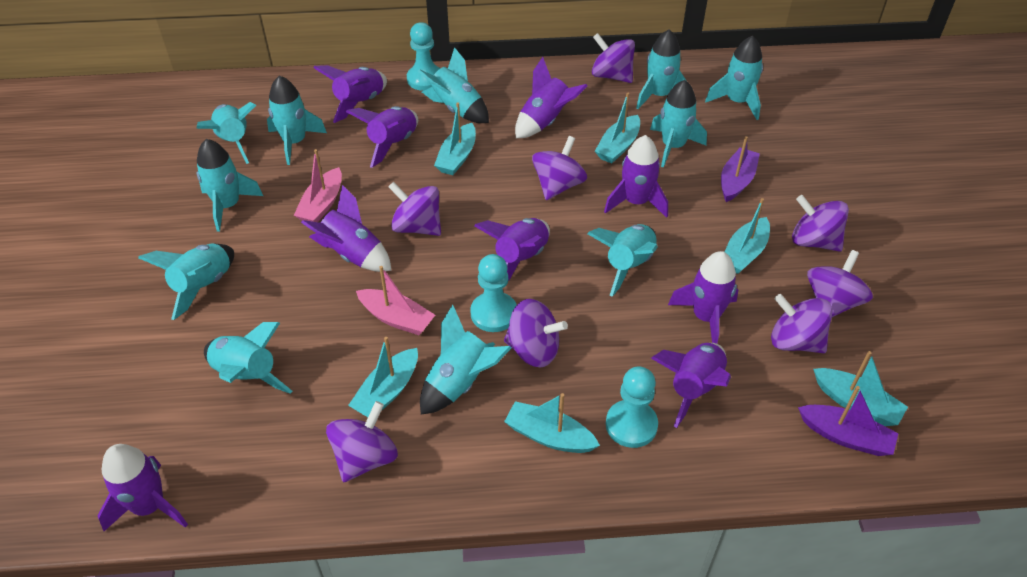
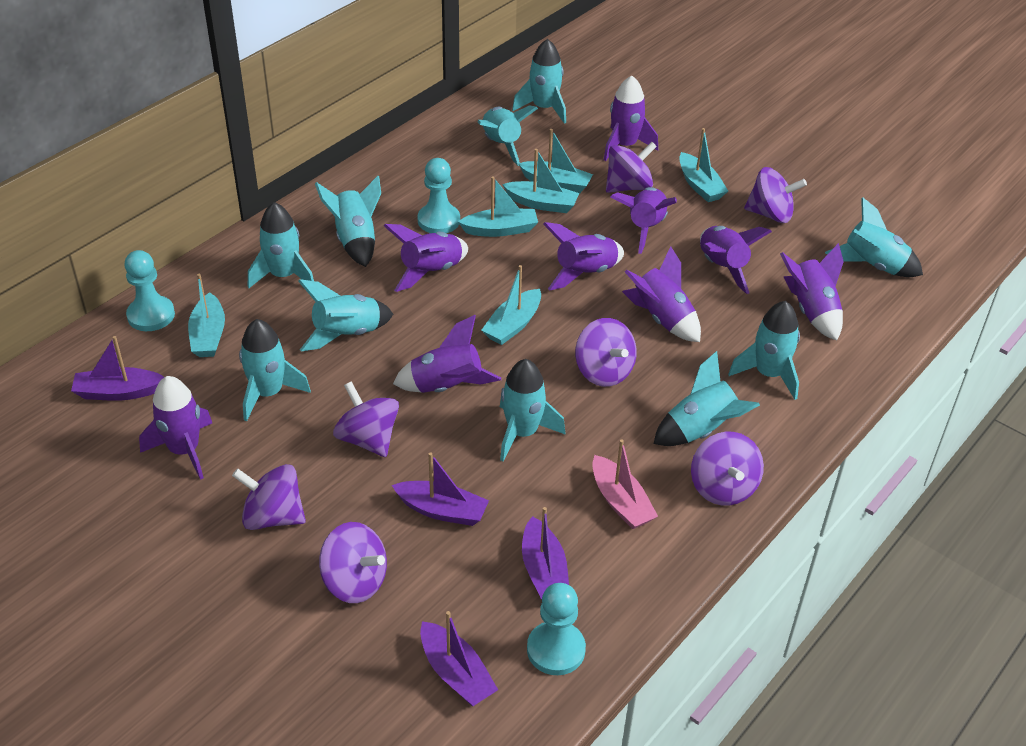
pink boat: [294,149,342,222] [356,266,435,335] = 2 -> [592,440,658,529] = 1
purple boat: [721,136,760,202] [798,386,899,456] = 2 -> [71,336,164,401] [392,452,489,526] [420,611,498,706] [522,507,569,600] = 4
purple spinning top: [326,401,398,482] [388,182,441,236] [504,299,568,367] [532,136,587,200] [592,33,635,83] [771,294,832,353] [792,195,849,252] [807,250,873,317] = 8 -> [232,464,306,530] [319,522,387,603] [333,381,399,457] [575,318,637,387] [606,142,657,193] [691,432,764,506] [744,167,807,223] = 7
turquoise rocket: [138,243,234,320] [196,102,256,164] [197,139,263,232] [204,322,292,394] [267,76,327,165] [418,47,489,123] [420,305,511,415] [587,224,658,297] [636,29,686,109] [650,80,707,168] [705,36,763,120] = 11 -> [239,319,311,421] [248,202,314,288] [298,279,393,352] [315,176,381,267] [477,105,538,166] [500,359,566,461] [512,39,566,124] [654,351,760,446] [728,301,800,400] [825,197,923,277] = 10

